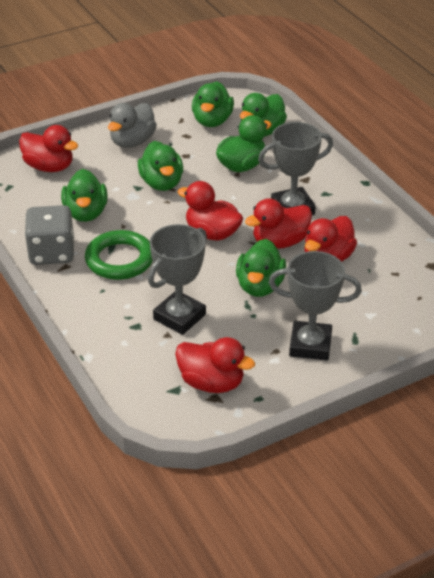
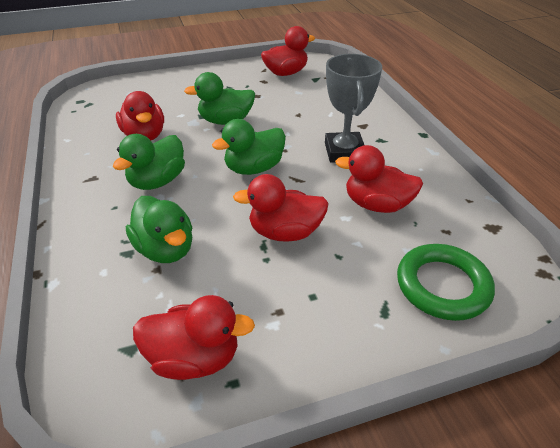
green duck: [61,169,108,222] [138,141,183,191] [192,81,234,127] [216,115,271,172] [236,239,286,297] [240,93,287,137] = 6 -> [113,134,185,190] [126,196,192,263] [184,72,255,125] [212,119,286,175] = 4
grey dice: [25,205,74,265] = 1 -> none = 0
grey duck: [108,103,157,148] = 1 -> none = 0
grey trophy: [148,224,207,335] [258,122,333,215] [269,251,362,360] = 3 -> [325,54,382,163] = 1

